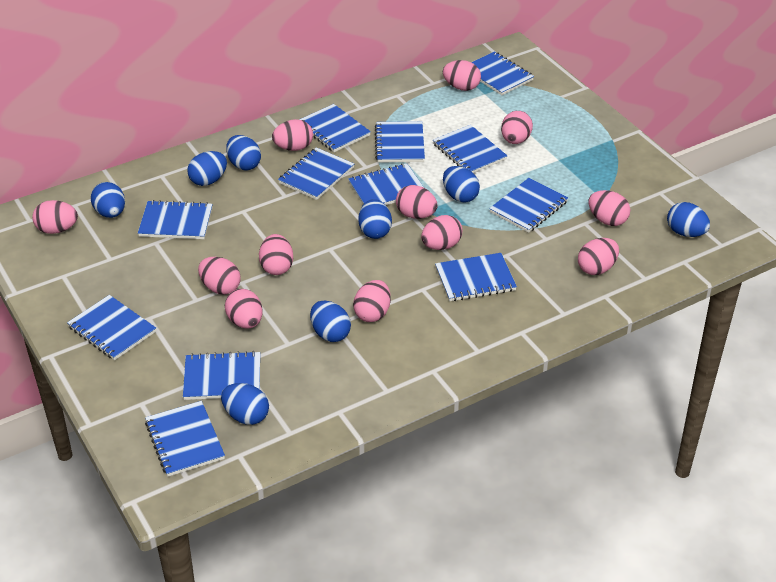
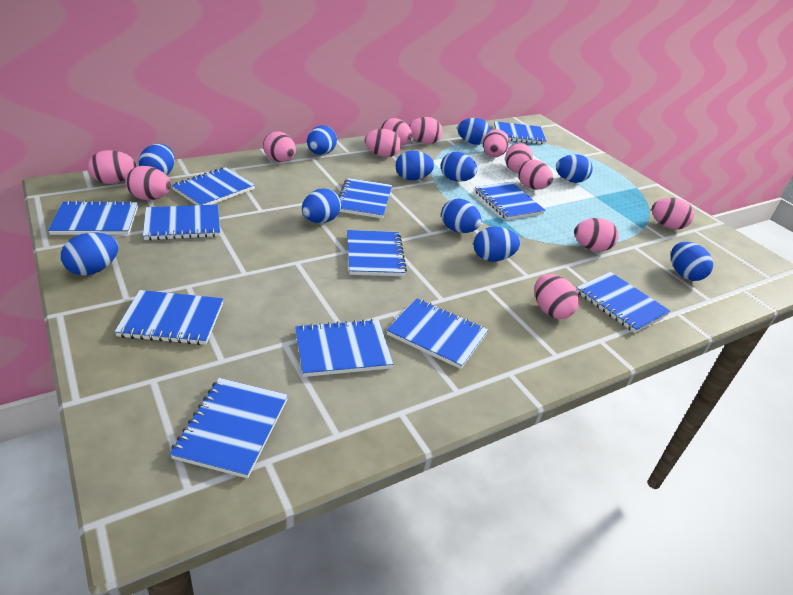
blue egg: [91,182,125,218] [187,151,227,186] [221,383,269,425] [226,135,261,170] [310,301,351,342] [358,199,392,239] [443,166,480,203] [667,202,710,237] = 8 -> [61,232,118,276] [138,144,175,175] [302,189,341,223] [307,125,337,155] [395,151,434,180] [441,152,477,182] [441,198,481,233] [457,118,491,145] [473,226,520,262] [556,154,593,183] [671,242,713,281] = 11

